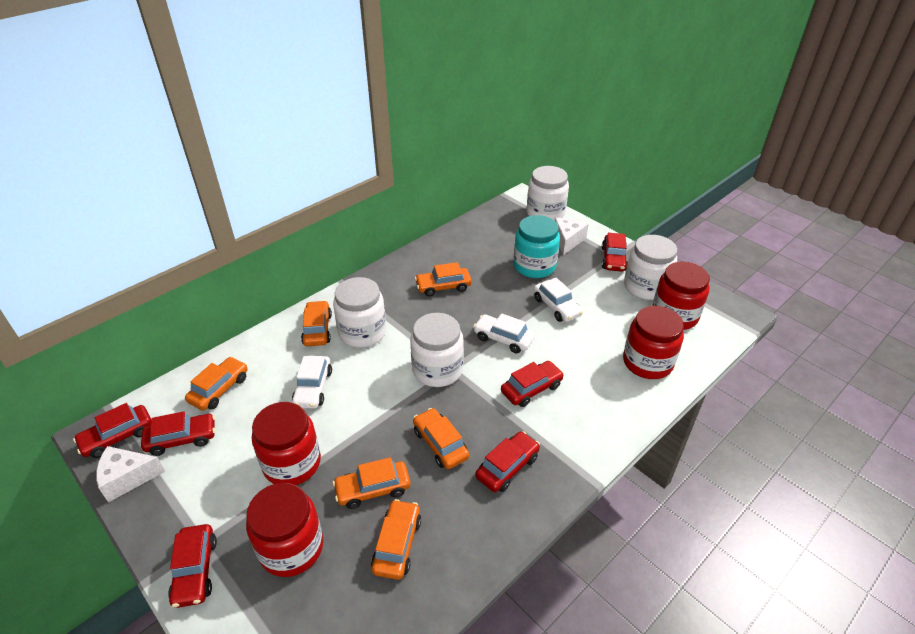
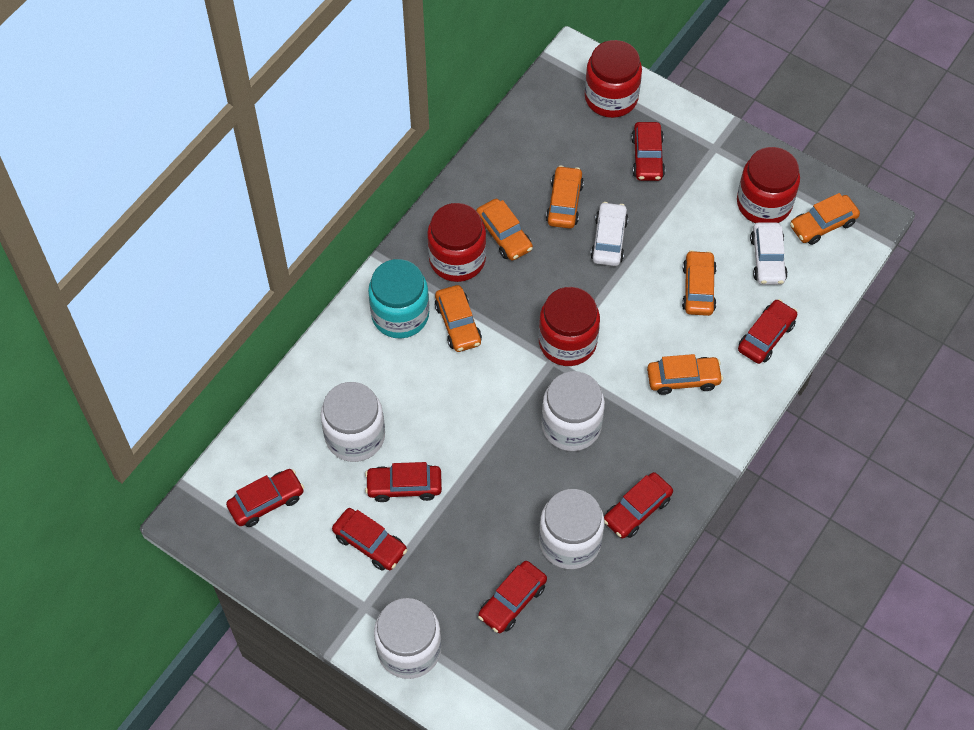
red car: [73,403,151,458] [141,411,215,456] [168,524,217,608] [475,431,540,492] [501,361,564,407] [602,233,628,272] = 6 -> [226,469,304,527] [332,508,407,570] [365,462,442,502] [478,561,547,633] [604,472,673,539] [631,122,665,181] [738,299,797,364] = 7
white car: [292,356,332,409] [473,313,535,353] [534,278,583,322] = 3 -> [590,202,628,266] [750,222,788,285] = 2
white cheese: [96,446,165,502] [555,218,589,255] = 2 -> none = 0

